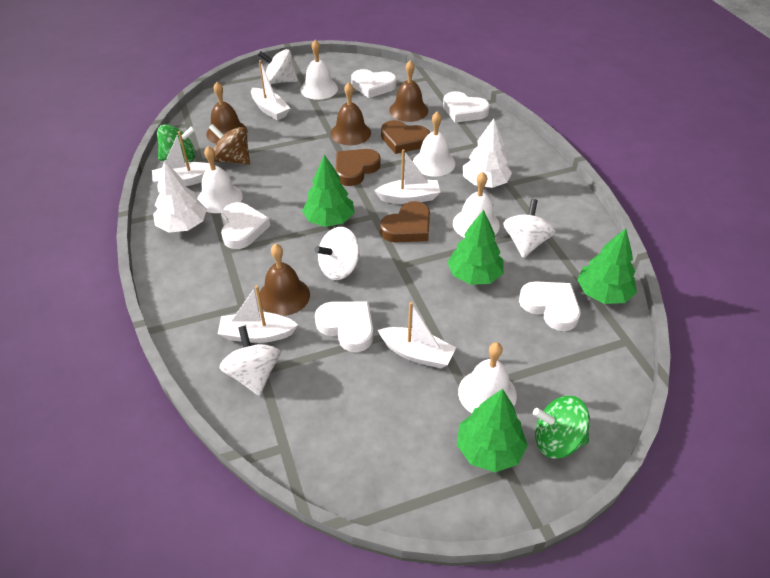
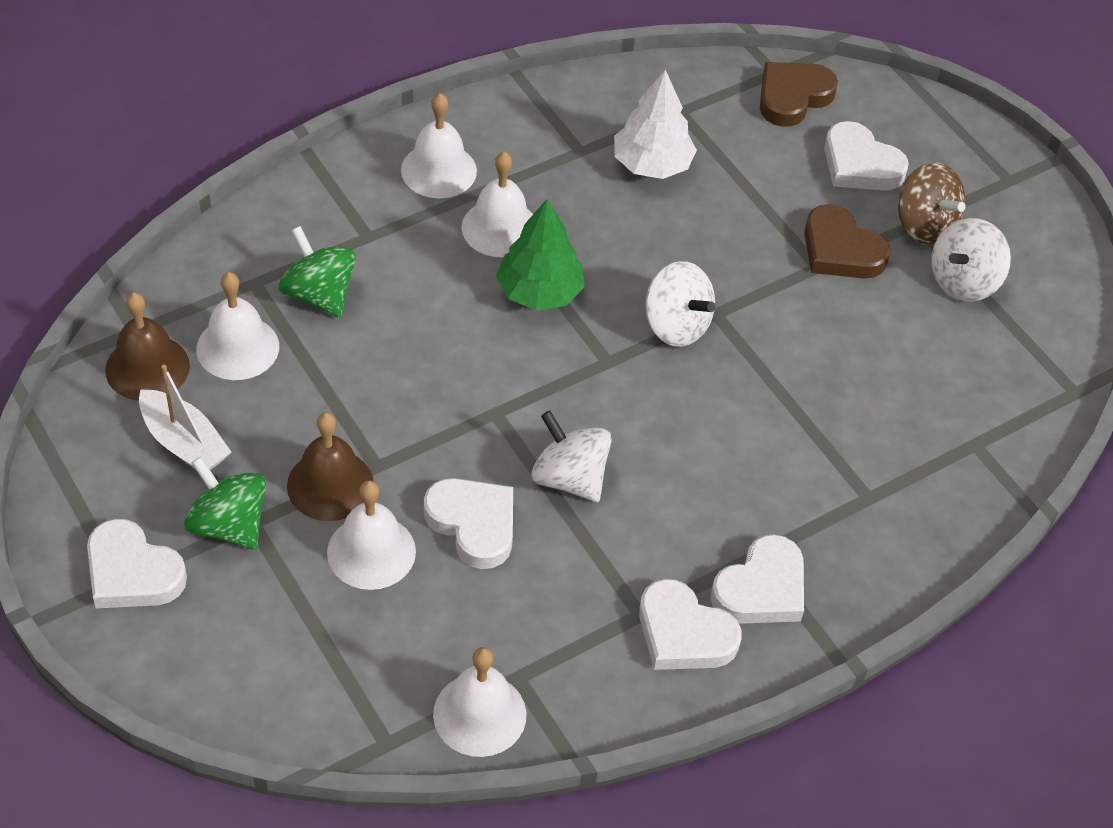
brown bell: [206,82,248,144] [259,244,310,316] [330,82,371,145] [389,60,428,122] = 4 -> [105,292,190,401] [287,412,373,521] = 2
brown heart: [336,149,380,186] [380,201,430,243] [381,120,430,154] = 3 -> [760,62,838,127] [804,204,891,279] = 2
green tree: [302,155,354,227] [447,210,504,285] [457,389,528,473] [577,228,637,304] = 4 -> [496,199,585,310] = 1
white boat: [152,131,216,186] [218,285,298,343] [251,60,290,120] [374,149,440,204] [378,302,456,368] = 5 -> [139,365,232,470] = 1
white spinning top: [219,326,281,396] [258,49,298,84] [315,227,360,280] [503,199,555,258] = 4 -> [531,411,612,502] [645,261,715,347] [931,218,1011,301] = 3
white tree: [153,160,207,233] [463,119,512,188] = 2 -> [614,70,697,179] = 1

